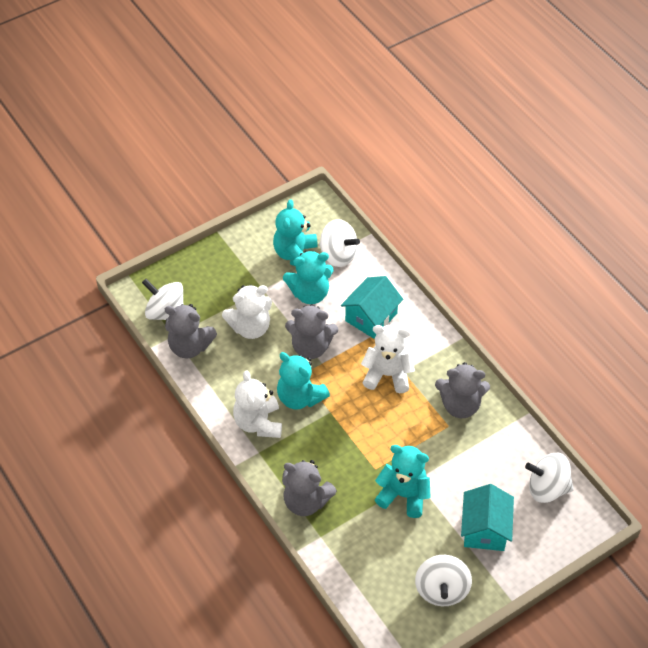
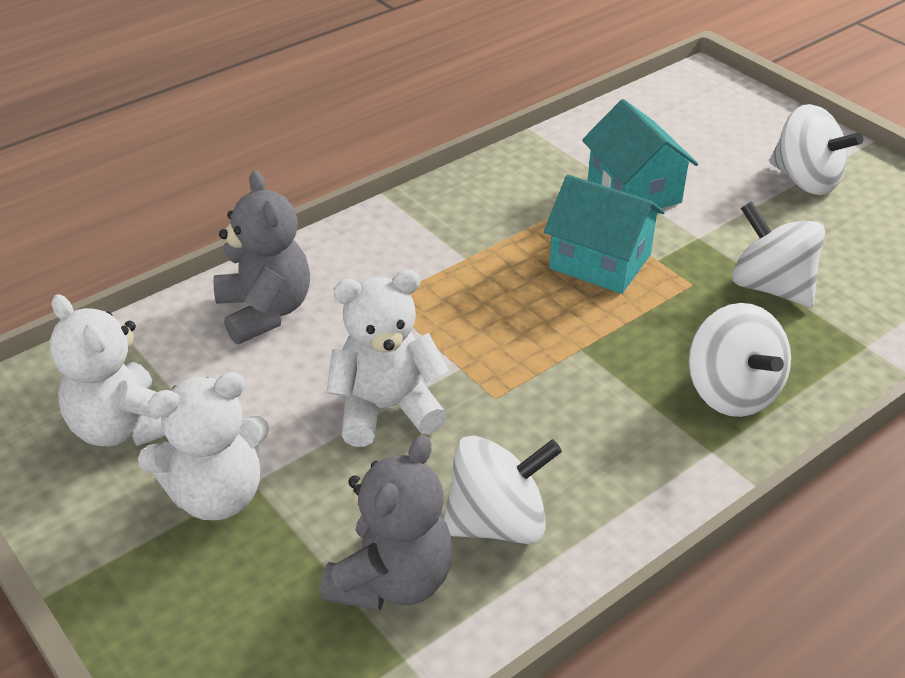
grey teddy bear: [165,304,217,358] [282,460,337,516] [285,304,338,359] [435,362,490,418] = 4 -> [213,171,310,344] [320,435,453,611] = 2
turquoise teddy bear: [273,199,318,266] [277,352,330,409] [283,251,334,304] [375,445,430,518] = 4 -> none = 0

